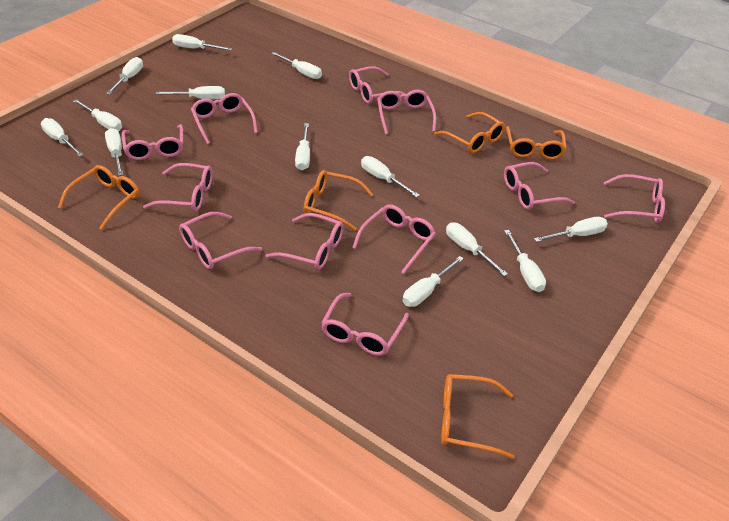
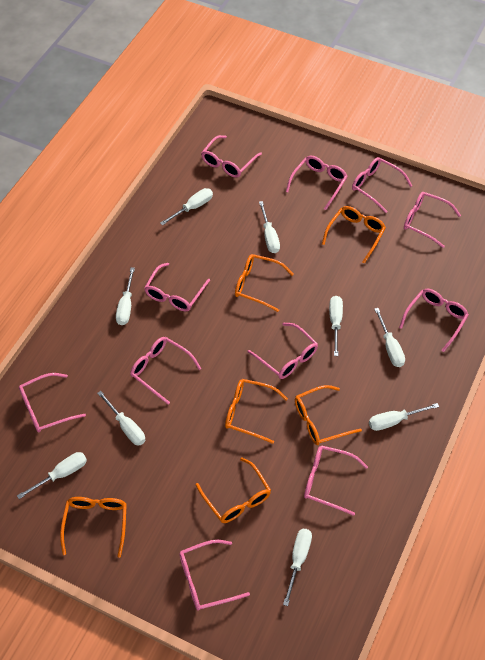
orange glasses: [58,165,139,230] [304,170,374,231] [434,112,505,153] [441,374,514,459] [506,126,567,160] = 5 -> [60,497,127,558] [196,457,271,523] [225,379,288,444] [235,254,294,312] [295,385,362,445] [322,206,386,264] = 6
white screwdriver: [41,118,84,157] [73,99,122,131] [105,128,123,176] [106,57,143,95] [156,86,225,99] [172,34,232,51] [271,52,322,79] [295,123,310,170] [361,156,420,198] [403,256,464,307] [446,222,508,276] [504,230,546,292] [534,217,608,242] = 13 -> [17,452,87,499] [97,391,145,446] [116,267,135,325] [160,188,213,226] [259,201,280,253] [283,529,312,606] [329,296,343,356] [369,403,439,431] [374,308,405,367] = 9

